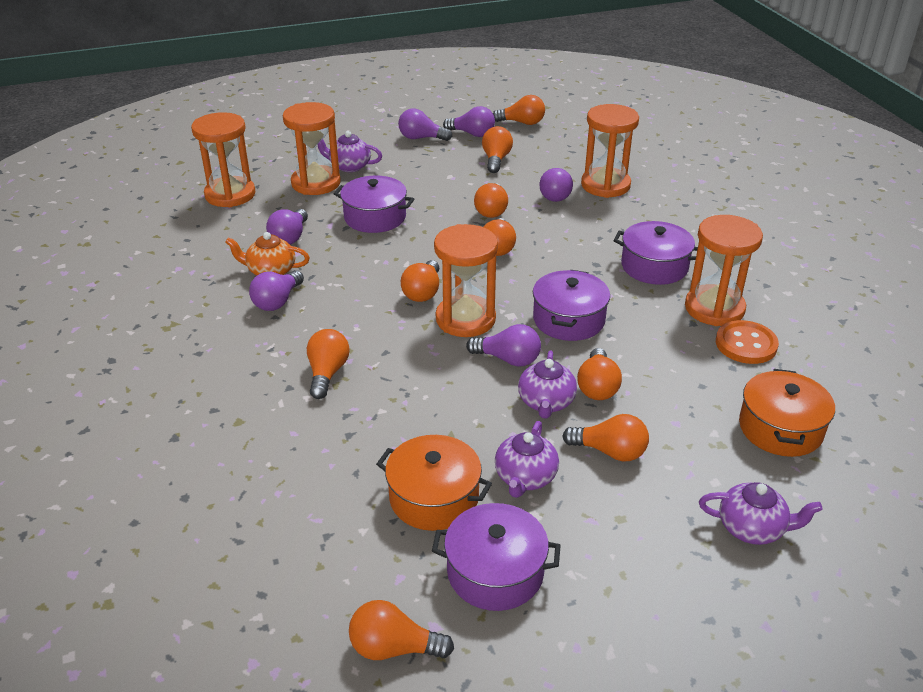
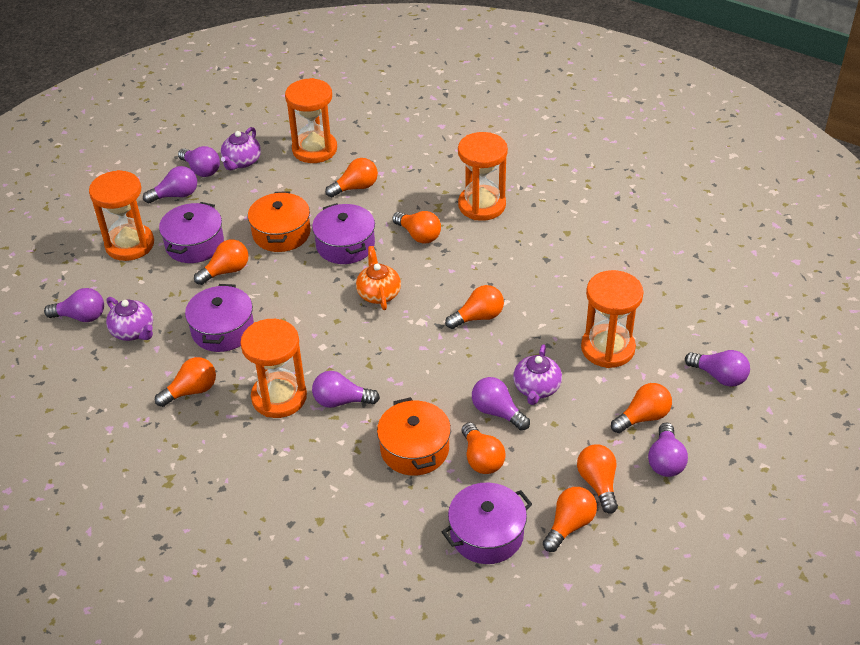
orange button: [716,320,779,364] = 1 -> none = 0
purple light bulb: [249,270,304,311] [266,209,308,245] [398,109,452,141] [443,106,495,137] [466,324,541,367] [540,168,573,202] = 6 -> [44,288,104,322] [143,166,197,203] [178,146,220,177] [312,371,380,408] [472,377,530,431] [648,423,688,477] [685,350,750,387] = 7
purple teapot: [317,131,382,172] [495,421,559,498] [518,350,577,419] [699,482,823,545] = 4 -> [106,297,153,341] [221,127,261,170] [513,344,562,405] = 3

